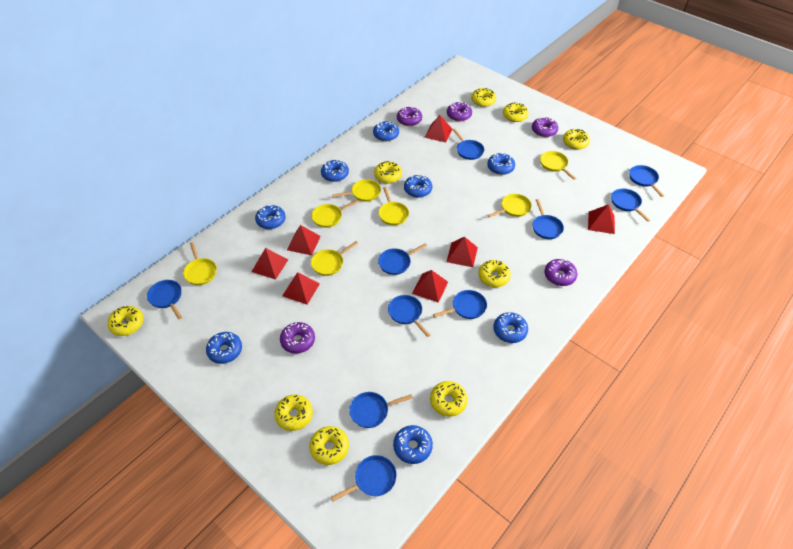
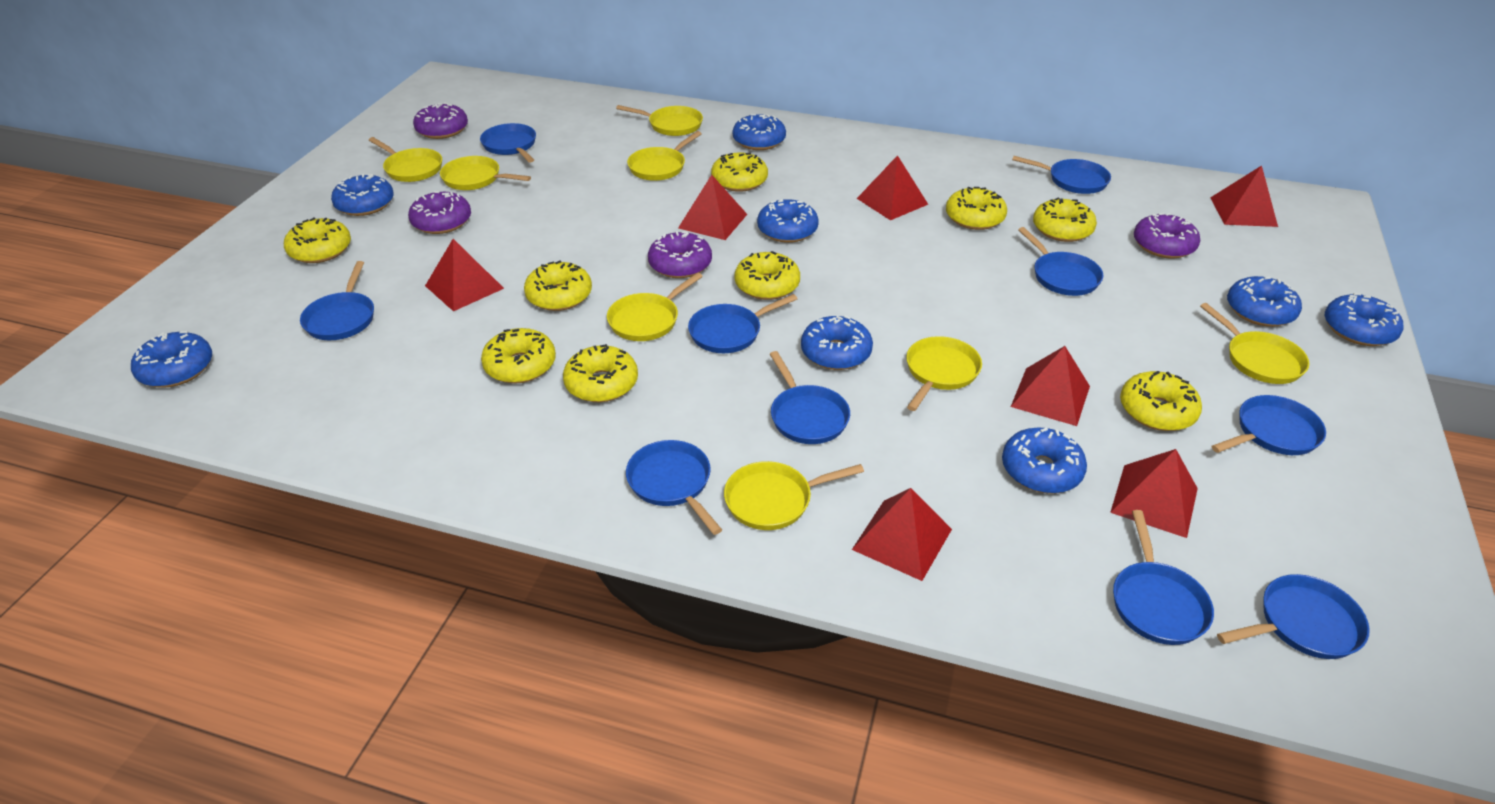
purple donut: [280,322,315,354] [397,106,422,126] [447,102,472,121] [532,117,558,137] [545,259,577,286] = 5 -> [408,191,471,234] [413,102,468,139] [648,231,712,278] [1134,213,1200,258] = 4
yellow pan: [183,242,217,285] [311,200,359,228] [311,241,358,276] [333,179,381,202] [379,187,409,225] [488,194,532,218] [540,151,576,180] = 7 -> [369,137,442,182] [440,156,531,190] [607,273,703,341] [616,105,703,136] [627,131,702,181] [724,461,864,530] [906,336,982,411] [1200,303,1310,384] = 8

